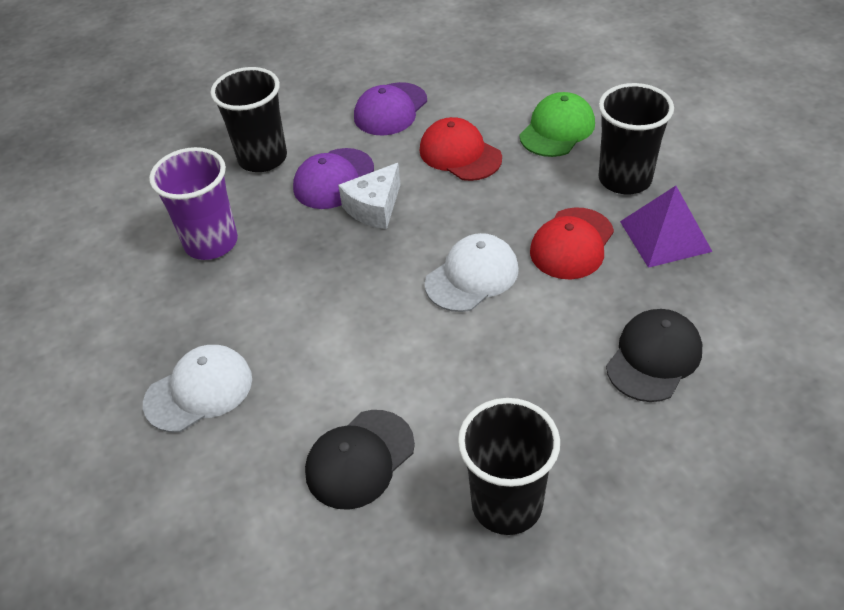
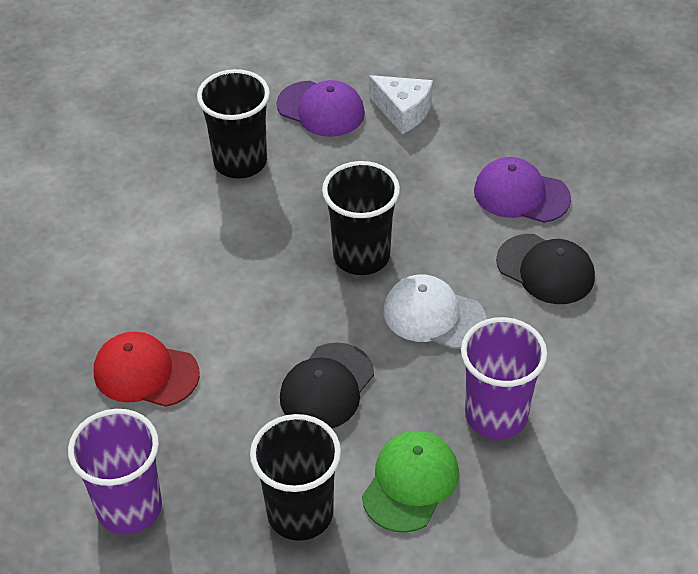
purple cup: [149,147,238,260] = 1 -> [68,409,162,535] [461,317,547,439] = 2
purple pyramid: [620,186,713,268] = 1 -> none = 0
red cap: [419,117,502,181] [530,207,614,279] = 2 -> [94,332,200,407] = 1
white cap: [143,345,252,433] [425,233,519,312] = 2 -> [384,274,486,349] = 1

